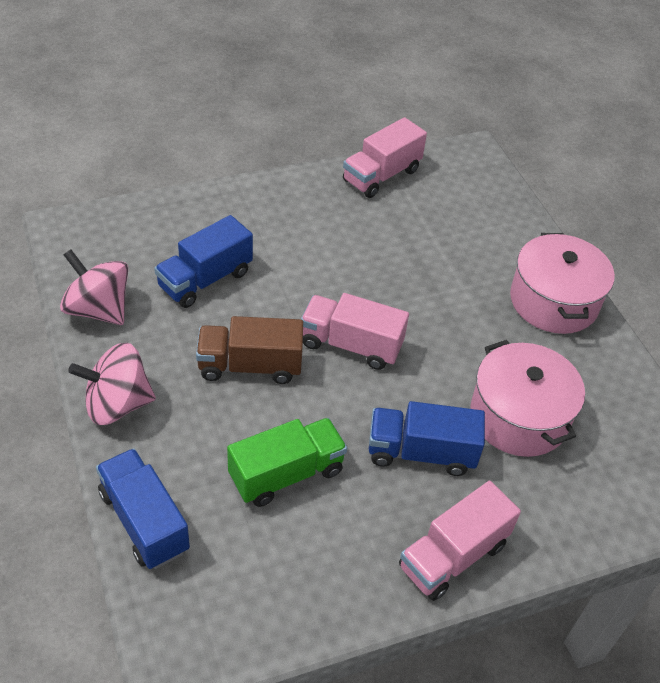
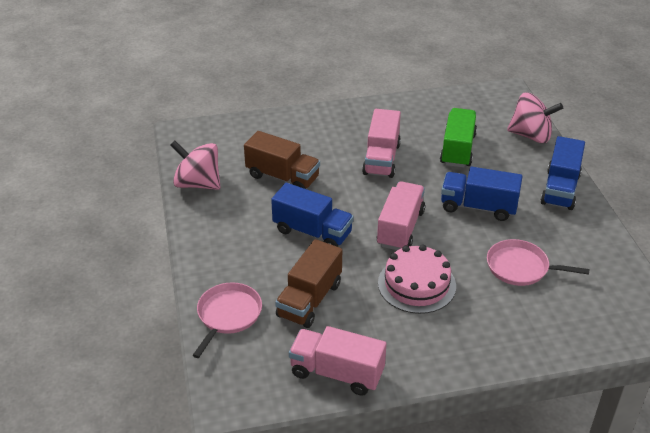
brown truck: [196,316,303,384] = 1 -> [244,131,320,189] [275,239,342,328] = 2
pink cake: none = 0 -> [378,244,456,314] = 1
pink pan: none = 0 -> [192,282,262,358] [487,239,589,286] = 2
pink pot: [470,340,585,457] [510,233,615,334] = 2 -> none = 0

